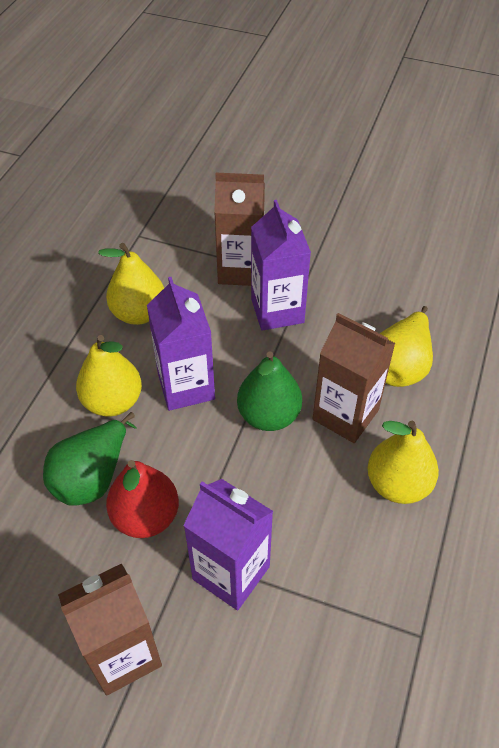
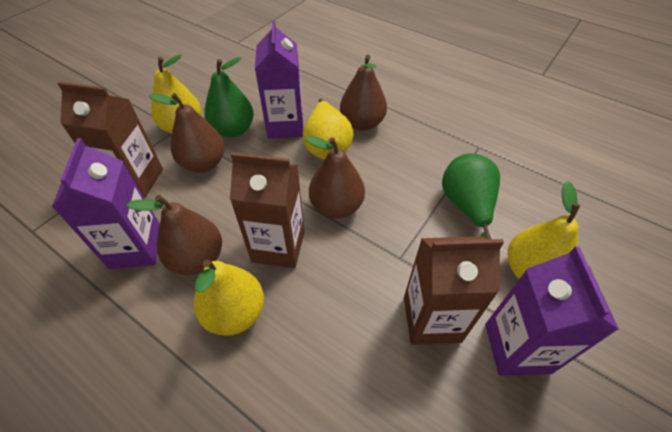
brown pear: none = 0 -> [126,195,222,275] [149,93,225,173] [305,136,365,218] [340,54,387,131] = 4
red pear: [106,460,179,538] = 1 -> none = 0

